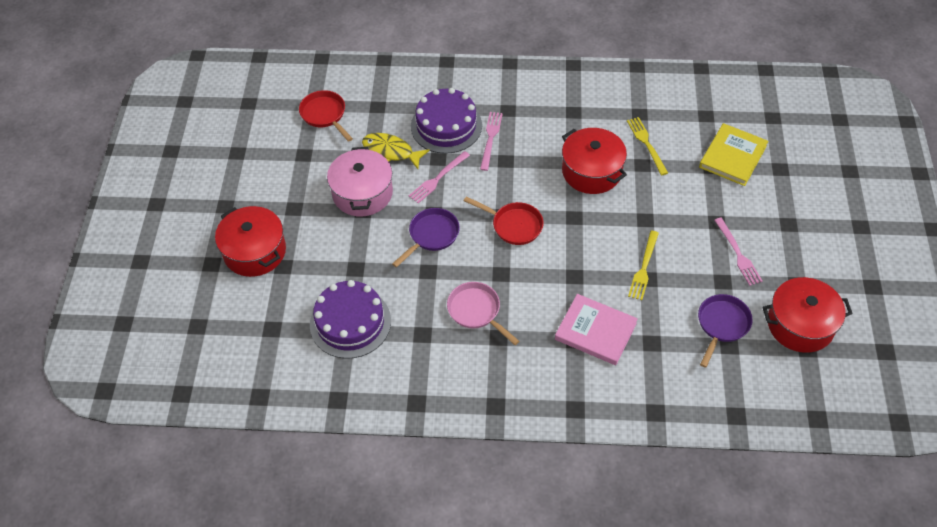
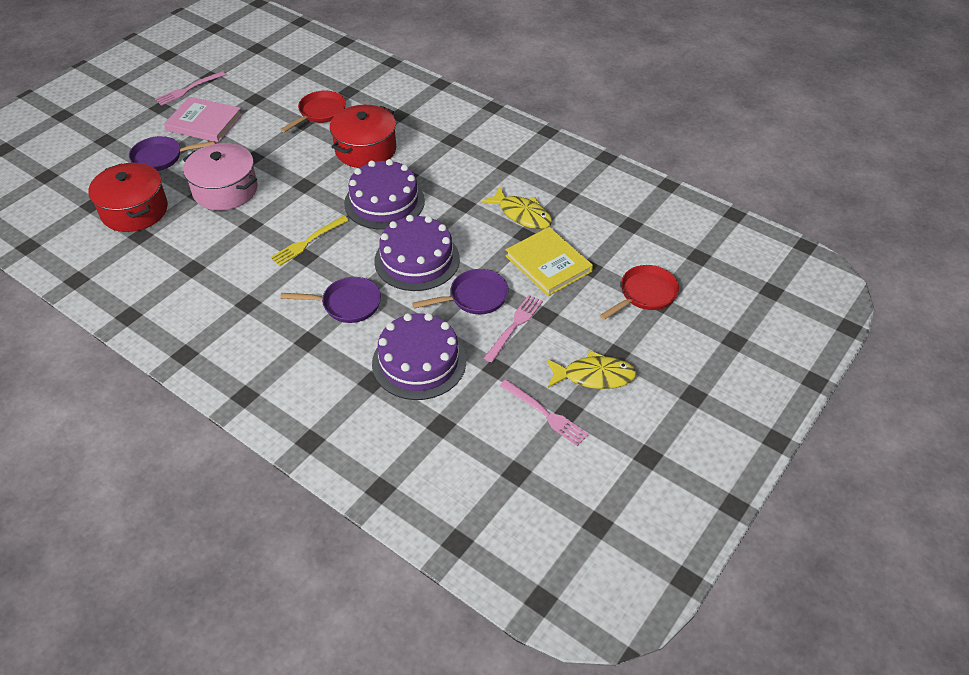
pink pan: [447,282,519,345] = 1 -> none = 0
purple cake: [310,280,391,359] [411,88,482,154] = 2 -> [344,159,425,230] [372,313,466,400] [374,215,460,291] = 3
purple pan: [392,208,460,268] [698,294,753,368] = 2 -> [129,136,216,171] [280,277,381,323] [412,269,509,314] = 3
red pot: [215,206,286,277] [562,128,627,194] [762,277,853,353] = 3 -> [88,163,168,232] [330,105,396,168] = 2
yellow fish: [362,133,430,169] = 1 -> [481,187,552,229] [547,351,637,389] = 2
yellow fork: [627,117,668,175] [628,231,659,300] = 2 -> [271,216,349,266] = 1

